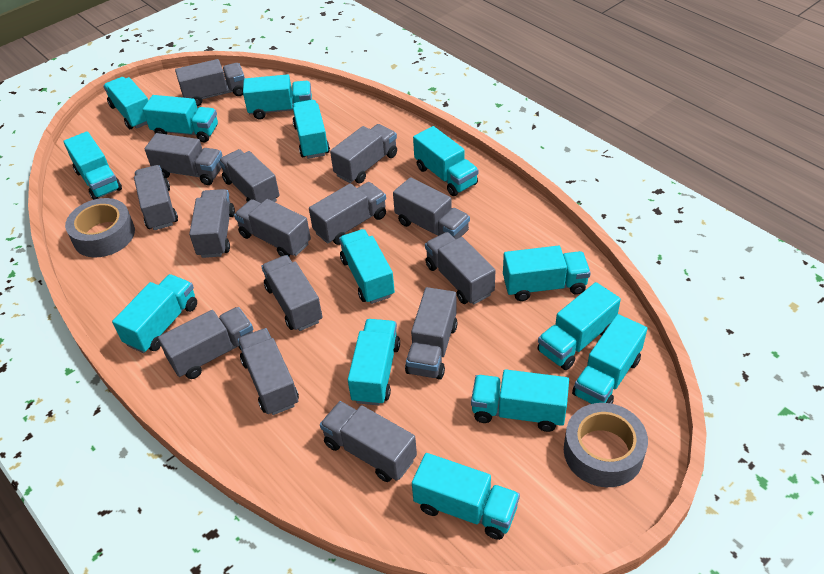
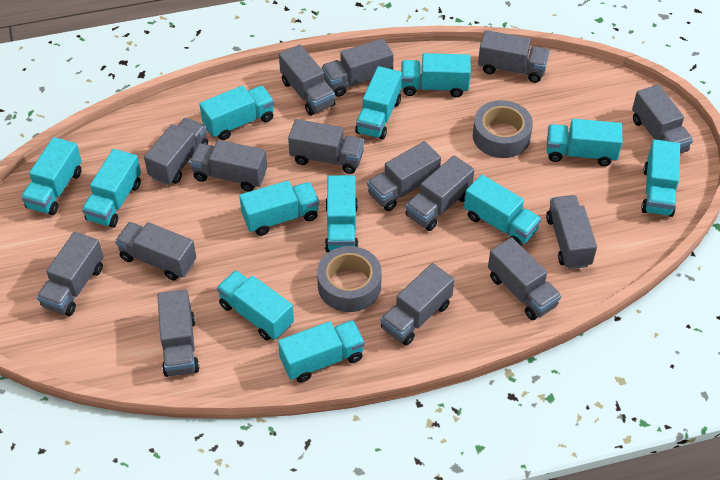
turquoise truck: [63,131,122,200] [103,77,148,129] [112,274,197,353] [143,95,218,143] [243,74,312,119] [292,100,330,159] [339,229,395,304] [348,319,400,406] [412,453,520,540] [413,126,479,196] [471,369,569,432] [503,245,591,301] [538,282,621,370] [572,314,647,404] = 14 -> [21,137,82,215] [82,149,141,228] [200,85,274,140] [217,270,294,340] [239,181,319,236] [278,320,365,383] [325,175,358,252] [355,66,402,140] [401,53,471,97] [464,175,541,246] [547,119,622,166] [641,139,680,217] = 12

